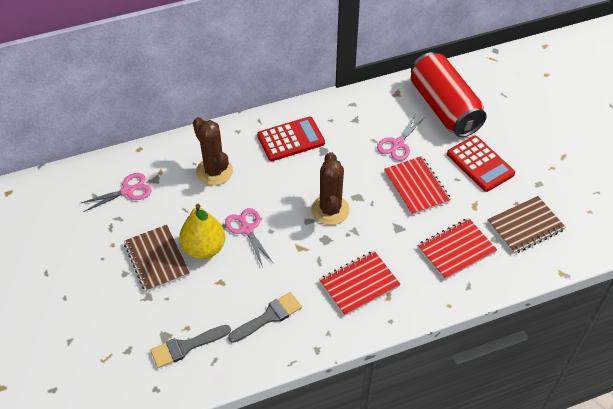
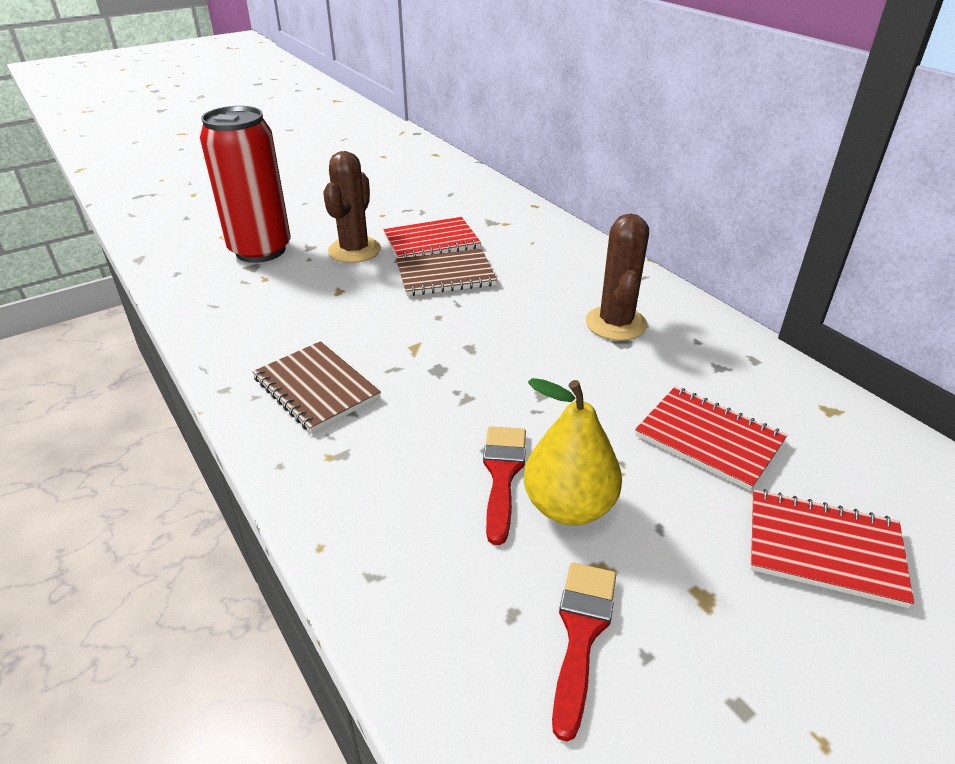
grey brush: [150,325,231,368] [228,292,302,343] = 2 -> none = 0
pink scissors: [81,173,152,212] [225,208,274,267] [377,115,425,161] = 3 -> none = 0
red brush: none = 0 -> [483,426,526,545] [552,563,616,741] = 2
red calculator: [257,117,325,161] [447,136,515,192] = 2 -> none = 0

